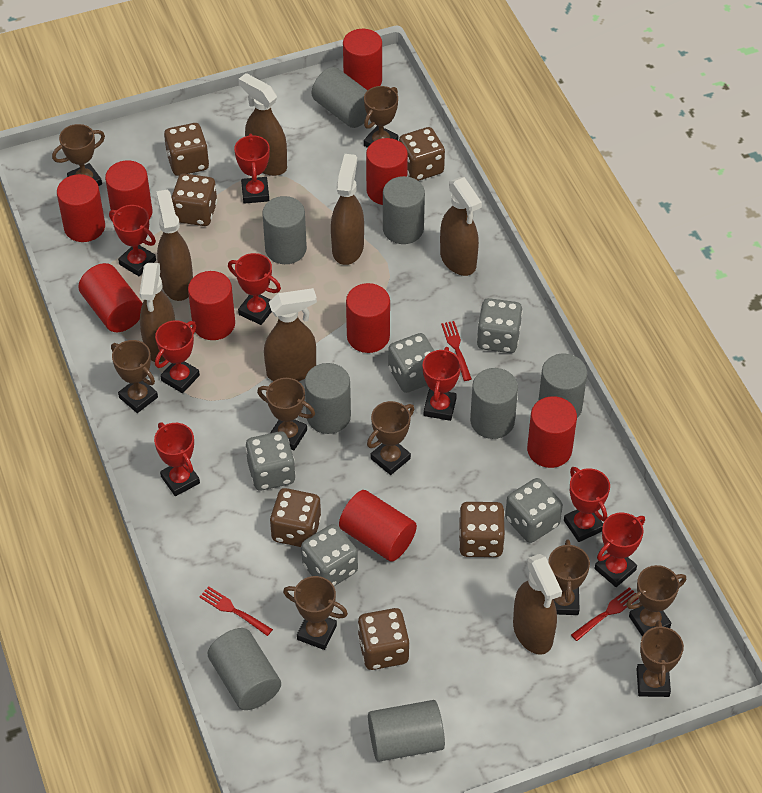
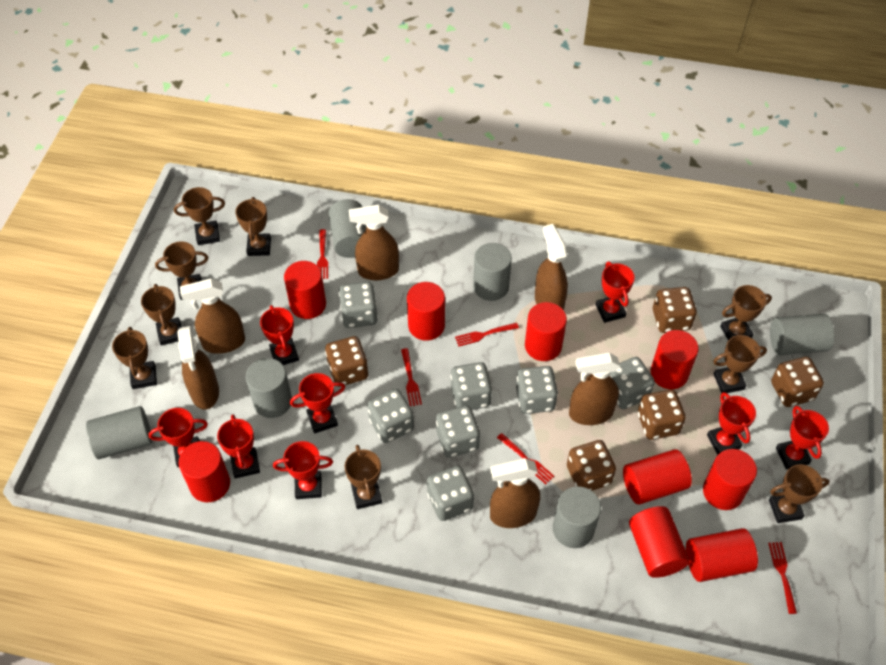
brown dice: [164,123,209,176] [171,173,217,226] [270,488,321,547] [358,608,410,670] [399,127,445,181] [459,502,505,557] = 6 -> [325,336,368,387] [567,440,616,491] [638,390,686,440] [653,287,697,333] [771,357,824,407] = 5
brown spray bottle: [139,263,175,362] [156,189,193,301] [238,73,287,176] [264,288,317,381] [331,154,364,265] [440,177,482,276] [513,554,562,655] = 7 -> [177,326,219,410] [180,278,245,354] [349,205,399,280] [490,458,540,528] [535,224,568,310] [569,352,620,425] = 6
grey cylinder: [207,628,281,710] [262,196,307,264] [305,363,351,434] [312,67,368,128] [368,700,445,762] [383,176,425,244] [470,368,518,439] [538,354,587,418] = 8 -> [86,406,152,459] [246,358,292,418] [329,199,366,258] [473,243,512,301] [553,486,601,548] [770,314,834,355] = 6
grey dice: [246,431,296,491] [301,524,358,586] [388,333,434,393] [477,298,523,353] [505,478,563,543] = 5 -> [339,282,377,328] [367,389,414,443] [427,466,474,521] [436,406,480,458] [450,362,492,410] [516,366,558,414] [610,357,655,409] = 7
red fork: [199,586,273,636] [441,321,472,381] [571,587,639,641] = 3 -> [317,229,328,279] [401,348,422,406] [455,323,519,347] [497,433,554,484] [768,542,797,614] = 5

